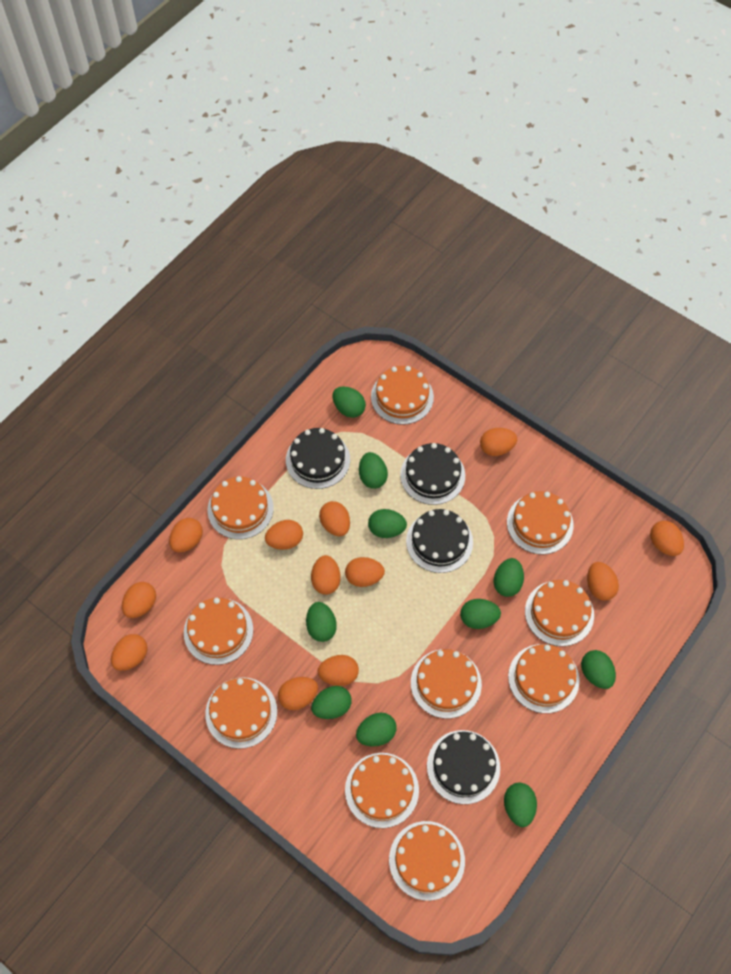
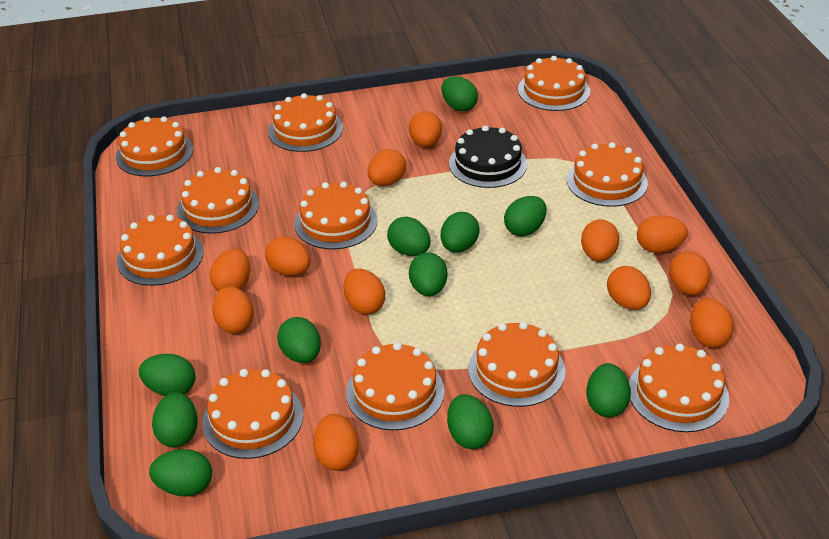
black cake: [286,428,350,489] [400,443,465,505] [406,509,473,573] [427,730,500,804] = 4 -> [449,125,527,188] = 1
green egg: [306,602,337,642] [311,686,352,719] [332,387,366,418] [356,713,396,746] [359,452,388,489] [368,509,407,538] [460,599,501,629] [494,558,524,597] [504,783,537,827] [581,650,616,689] = 10 -> [139,354,195,396] [149,449,212,497] [152,392,198,447] [277,317,321,363] [387,217,430,256] [409,252,447,296] [441,76,478,111] [441,212,480,252] [447,394,494,449] [504,196,547,236] [586,363,631,417] = 11
orange cake: [184,598,253,665] [205,677,277,749] [207,476,274,539] [345,753,419,828] [371,366,434,425] [389,821,465,901] [411,649,482,719] [507,491,573,554] [508,644,579,713] [525,580,594,646] = 10 -> [116,116,193,176] [117,215,204,286] [177,167,259,234] [202,369,303,459] [268,93,343,152] [294,182,378,249] [346,342,444,430] [468,322,565,407] [518,56,590,111] [567,142,648,207] [629,344,729,432] = 11

